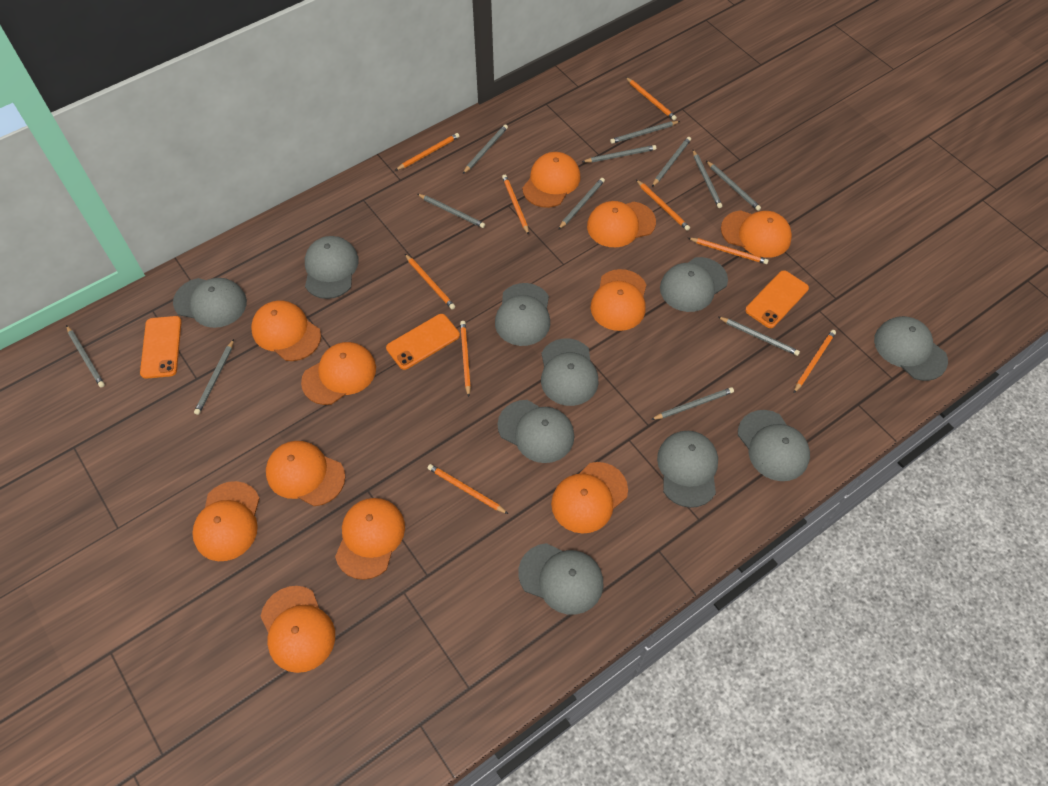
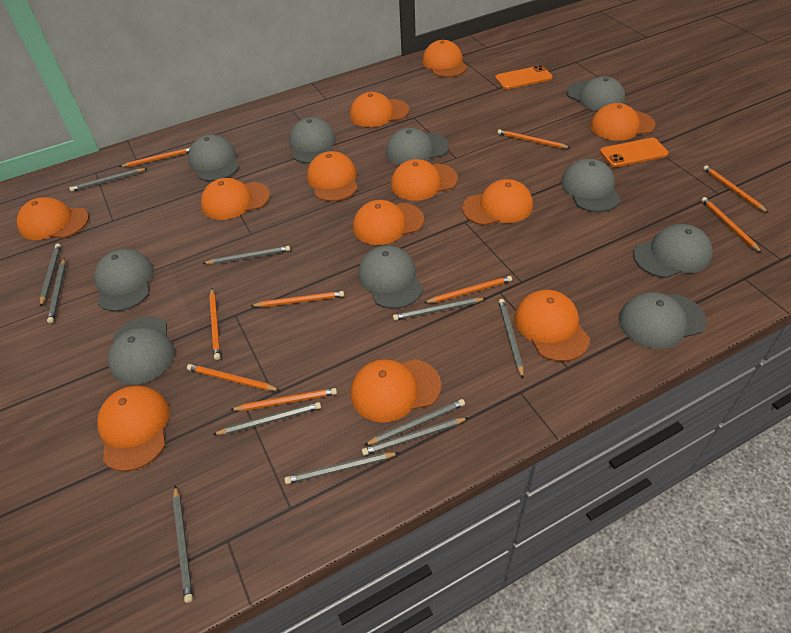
grey pencil: [66,325,105,387] [194,339,234,415] [417,194,485,228] [463,124,508,174] [558,178,605,230] [582,145,656,163] [610,121,680,144] [651,387,734,420] [652,137,691,187] [693,150,722,208] [706,161,761,211] [718,317,800,356] = 12 -> [40,244,61,307] [47,258,66,323] [69,168,148,192] [173,486,193,603] [202,246,290,264] [212,402,321,435] [285,452,398,484] [362,418,468,456] [364,399,465,445] [393,298,486,320] [498,299,524,378] = 11
orange cap: [192,481,260,561] [251,300,321,361] [260,586,335,673] [266,441,345,506] [301,342,376,405] [335,498,405,580] [522,152,581,208] [551,462,628,534] [587,201,656,247] [590,269,647,331] [721,210,792,258] = 11 -> [17,197,89,240] [97,385,170,472] [201,178,270,220] [307,151,358,202] [350,92,409,127] [351,359,441,422] [353,200,424,245] [391,159,458,201] [422,40,467,77] [462,179,533,225] [514,290,590,362] [590,103,655,141] = 12
orange phone: [140,316,182,379] [386,314,460,370] [745,270,809,328] = 3 -> [495,65,553,89] [600,138,669,167] = 2

